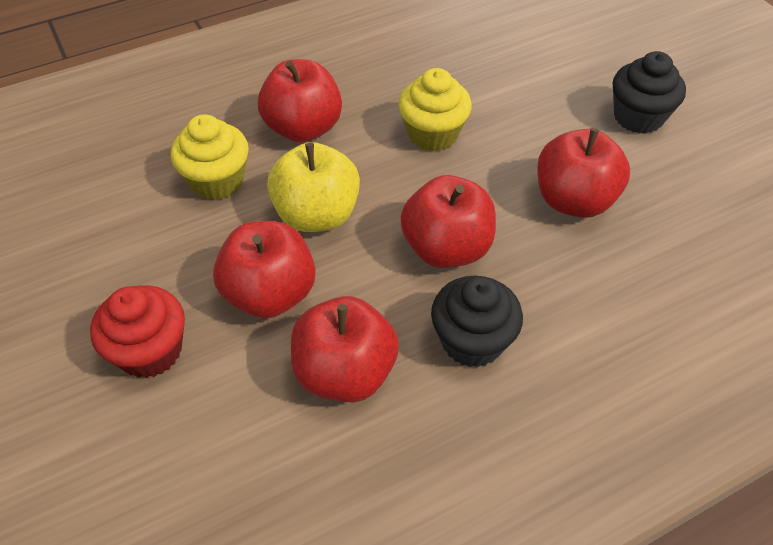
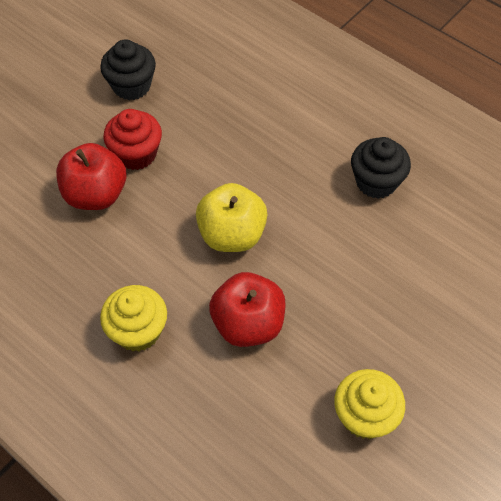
red apple: [213,221,316,318] [258,59,342,142] [291,296,399,402] [401,175,496,268] [537,128,630,218] = 5 -> [56,143,126,210] [209,272,286,347] = 2

